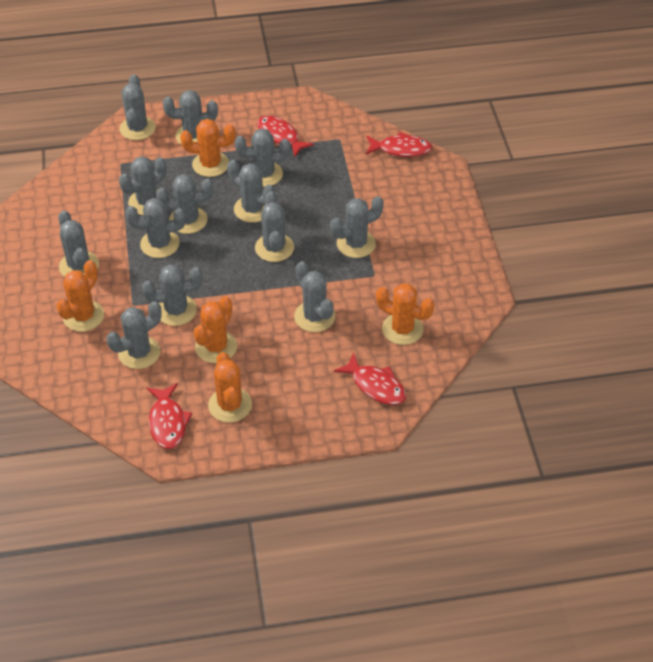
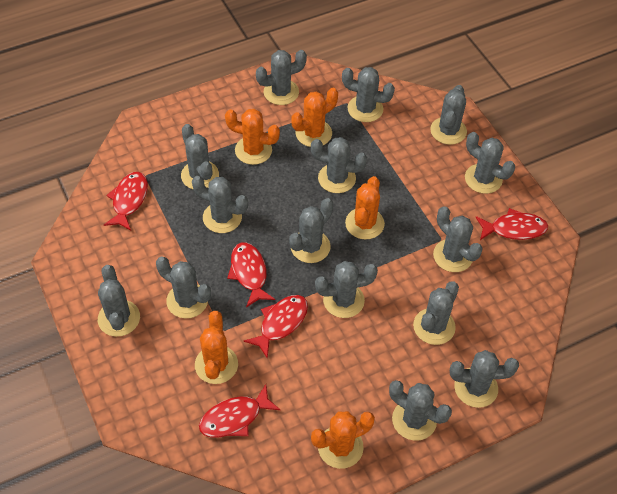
grey cactus: [58,210,99,277] [106,301,162,369] [119,156,167,215] [120,74,156,140] [125,198,186,258] [142,264,203,326] [156,174,213,234] [163,90,218,145] [227,160,275,223] [235,128,291,187] [255,191,294,262] [294,261,335,332] [330,196,384,258] = 13 -> [98,265,140,337] [156,257,211,319] [181,124,219,189] [192,176,248,233] [256,50,307,105] [289,198,334,263] [311,137,367,193] [315,261,378,318] [342,67,395,122] [389,380,452,441] [413,281,459,345] [430,85,467,145] [433,206,483,272] [450,350,519,408] [465,132,515,194] = 15
red fish: [147,383,192,449] [257,116,314,157] [334,353,406,405] [365,132,432,157] = 4 -> [104,172,148,231] [199,384,280,438] [227,242,275,307] [244,295,308,359] [476,208,548,240] = 5

